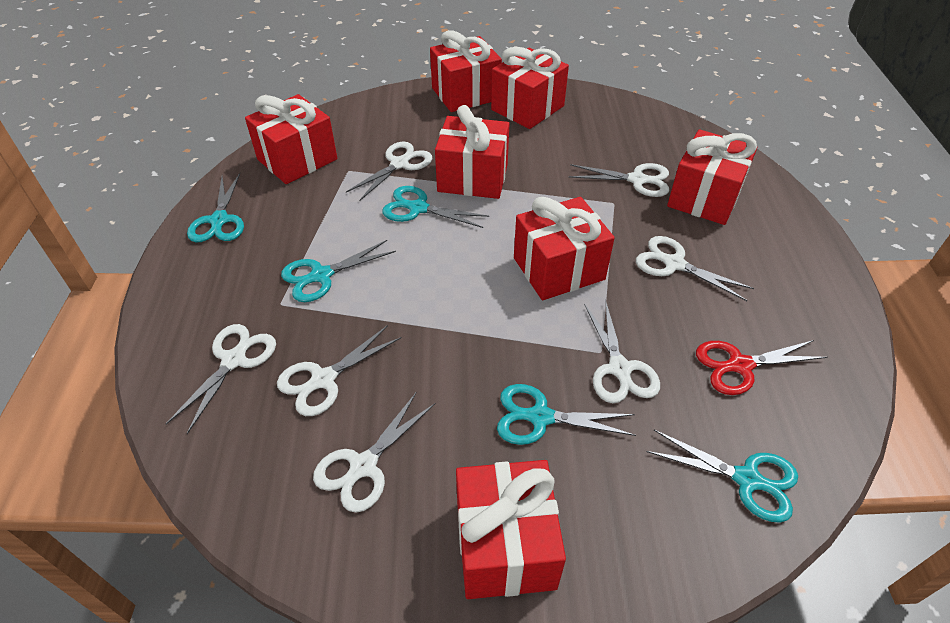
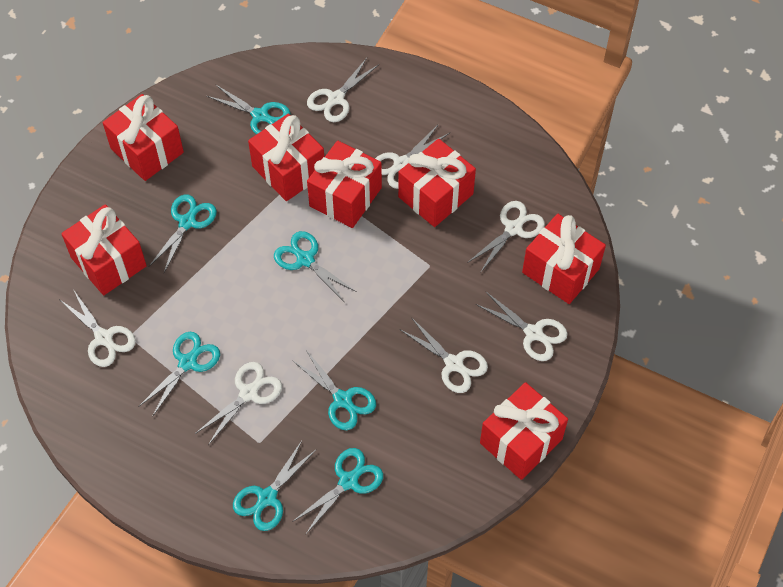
red scissors: [696,340,827,395] = 1 -> none = 0
turquoise scissors: [187,173,244,242] [281,240,396,302] [382,186,489,228] [497,384,636,445] [646,430,798,523] = 5 -> [138,332,220,417] [149,195,217,273] [207,84,291,135] [233,441,317,531] [274,231,356,301] [292,350,376,430] [292,448,383,535] = 7

